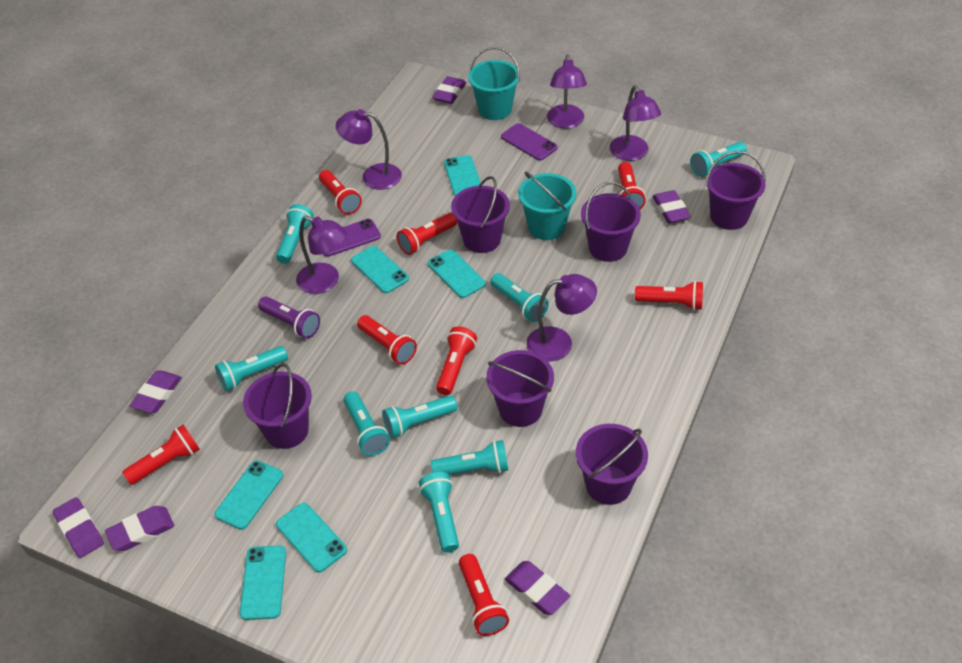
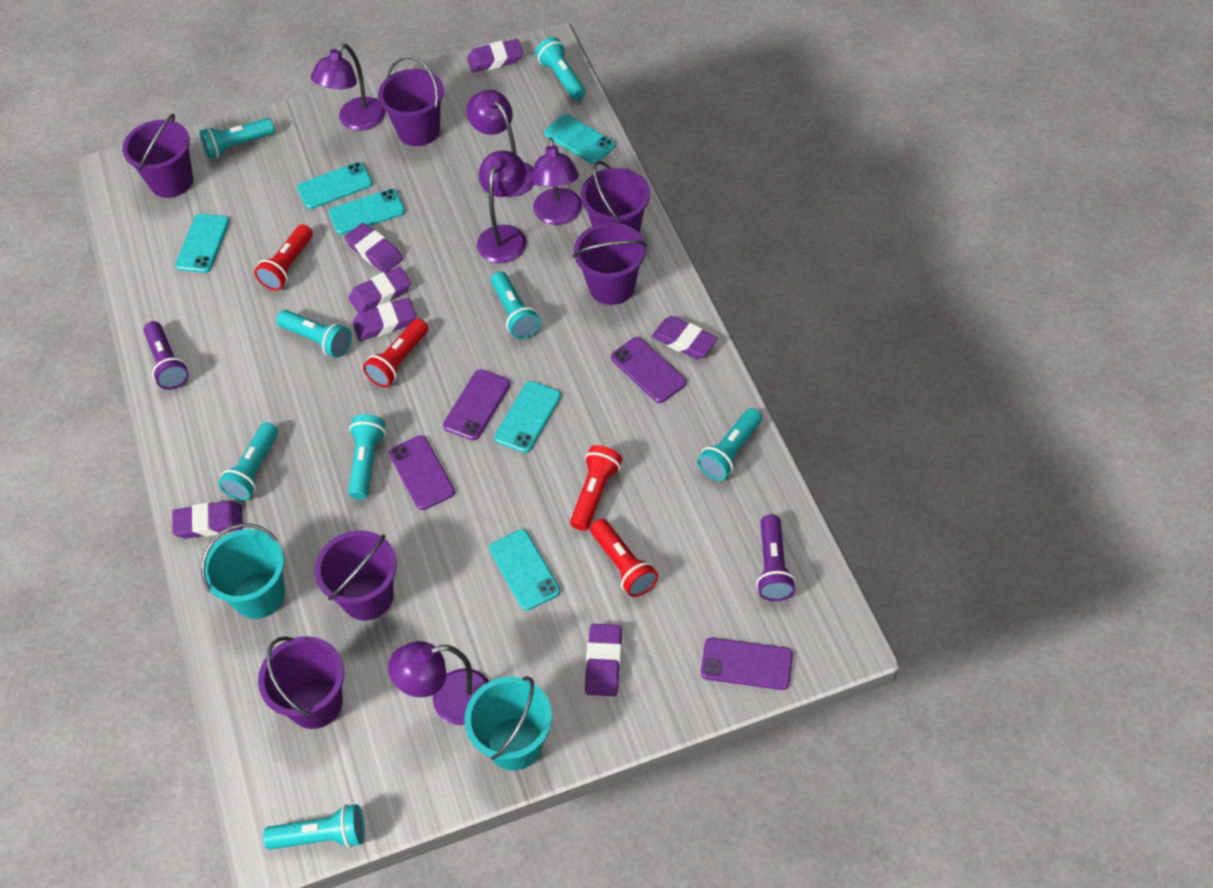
purple eraser: [53,497,104,558] [105,506,174,551] [130,370,182,413] [432,76,466,104] [505,561,570,615] [652,190,691,223] = 6 -> [172,501,243,539] [344,223,403,273] [349,266,411,313] [353,298,416,341] [467,39,523,72] [585,624,622,696] [652,316,718,359] = 7
purple flashlight: [258,297,320,339] = 1 -> [144,321,189,390] [756,514,796,601] = 2
purple phone: [323,219,381,257] [501,123,558,160] = 2 -> [389,435,455,510] [443,369,510,441] [611,337,686,403] [701,638,793,690] = 4
red flashlight: [122,425,200,485] [319,170,362,215] [357,315,417,365] [397,213,457,255] [436,326,477,395] [459,554,509,636] [618,162,646,209] [635,281,703,310] = 8 -> [254,224,313,290] [363,319,428,387] [570,445,622,531] [590,519,658,597] = 4

